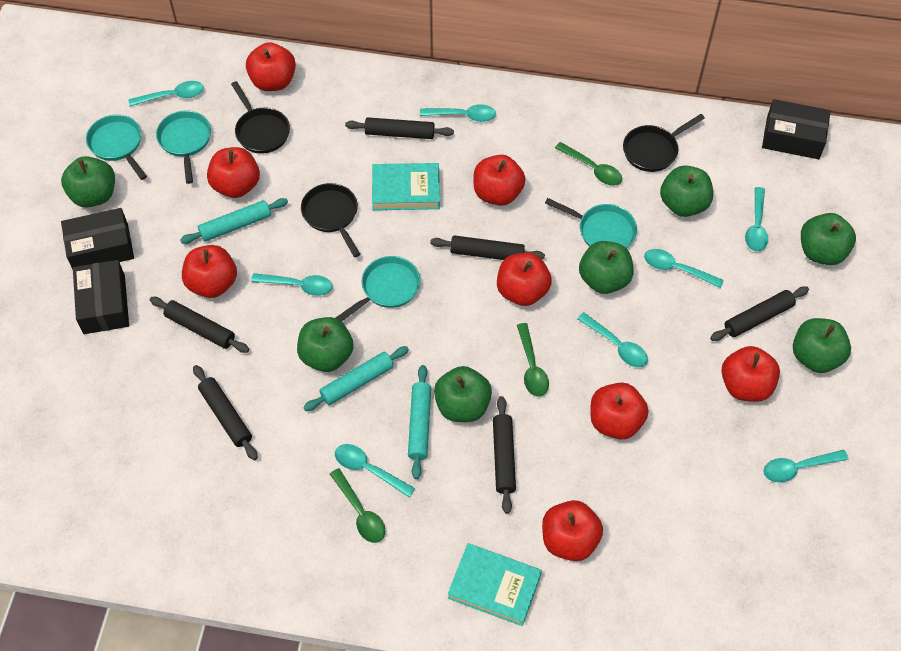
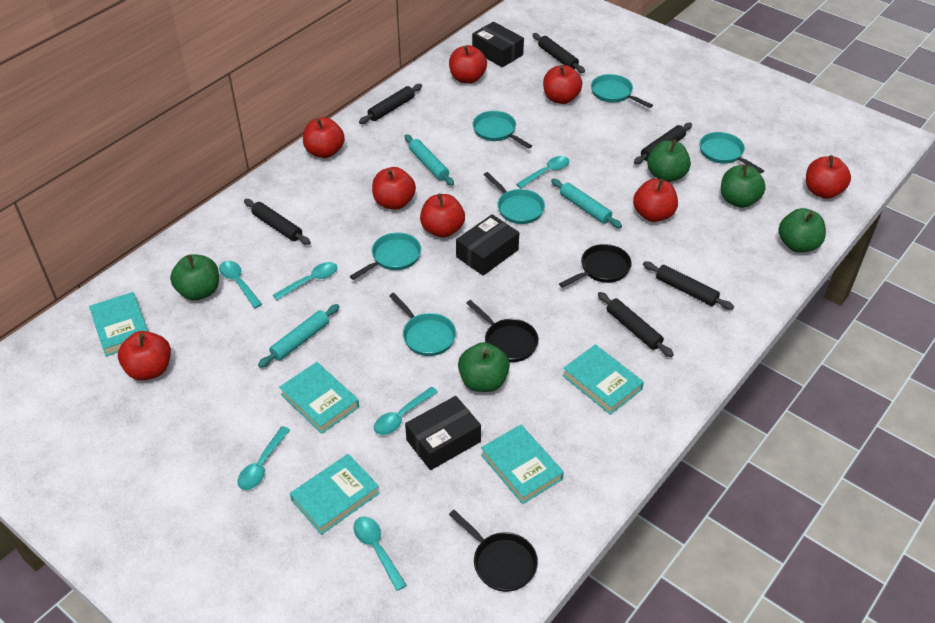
green apple: [61,156,115,207] [297,317,354,372] [434,366,492,422] [579,241,634,294] [660,166,713,217] [793,318,851,373] [801,213,856,265] = 7 -> [170,254,219,301] [458,342,510,392] [647,140,691,182] [721,164,766,208] [778,208,826,252] = 5
green spoon: [330,468,385,543] [517,323,549,396] [555,142,622,186] = 3 -> none = 0
turquoise book: [372,163,440,210] [448,543,542,626] = 2 -> [89,292,148,356] [279,362,359,434] [290,454,380,535] [481,424,564,504] [562,344,644,415] = 5
turquoise pan: [86,115,147,180] [156,110,211,184] [336,256,420,322] [545,198,637,248] = 4 -> [350,233,421,280] [389,293,456,356] [472,111,532,149] [484,172,545,224] [591,74,653,108] [699,132,764,174] = 6
turquoise spoon: [128,81,204,106] [251,273,333,296] [335,444,415,497] [420,104,496,122] [577,312,648,367] [644,249,724,288] [745,187,768,251] [763,450,848,482] = 8 -> [219,261,262,308] [238,426,290,490] [273,262,338,300] [353,517,407,591] [374,387,438,435] [516,156,570,188] = 6

